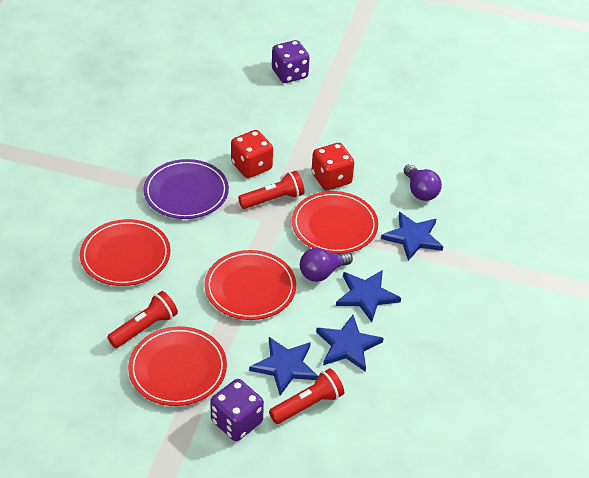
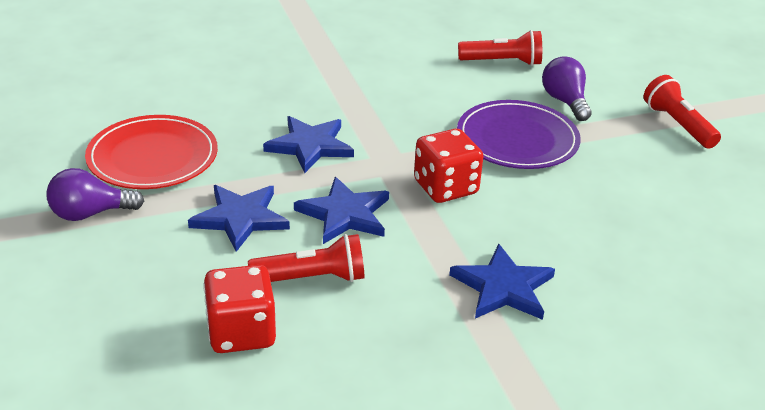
purple dice: [210,379,264,441] [272,40,310,83] = 2 -> none = 0
red plate: [80,219,170,286] [128,326,227,406] [205,250,296,320] [292,191,378,254] = 4 -> [85,115,218,189] = 1

